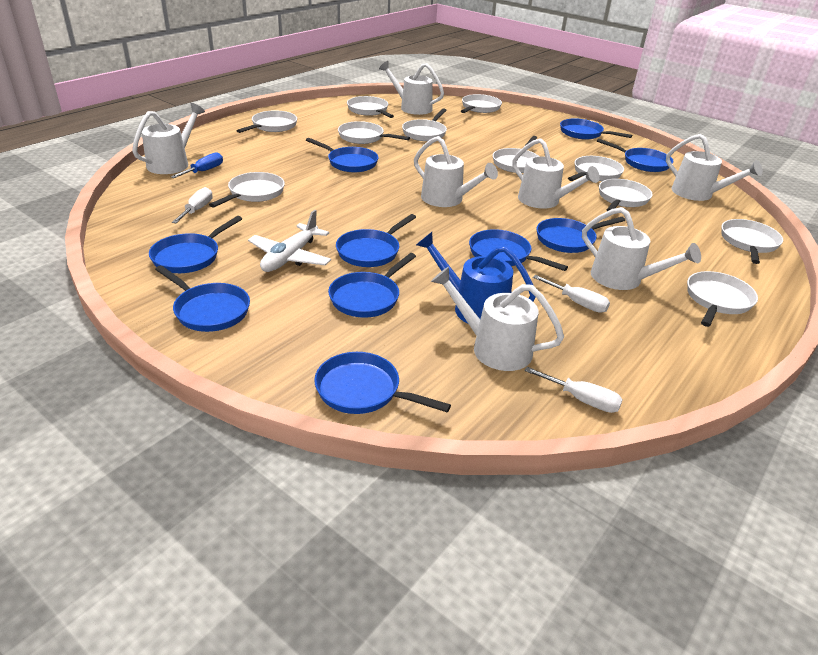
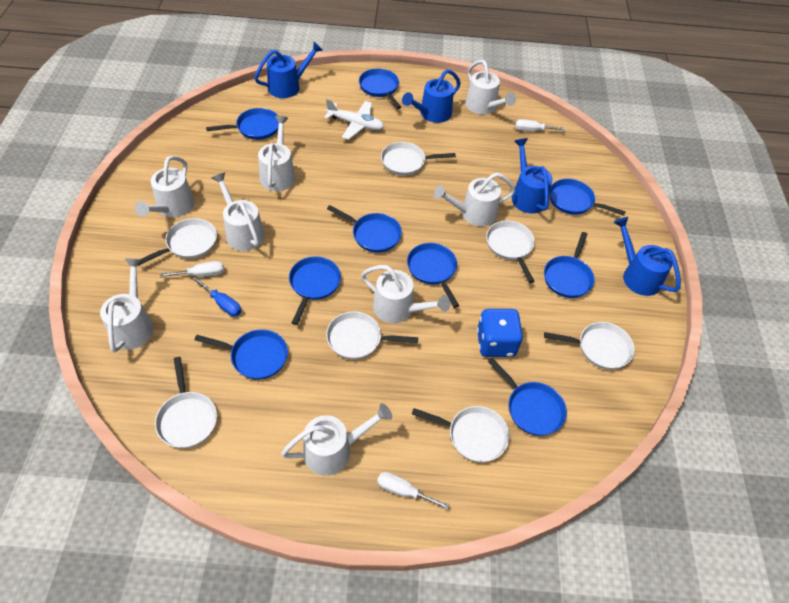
blue dice: none = 0 -> [477,309,523,357] = 1
blue pan: [149,216,242,273] [155,265,250,332] [306,138,378,172] [314,352,451,414] [328,253,416,318] [336,214,416,267] [469,229,568,271] [536,217,625,253] [560,118,632,140] [597,138,673,172] = 10 -> [195,329,288,380] [206,108,279,140] [289,256,341,325] [327,205,402,253] [359,68,401,109] [407,243,459,308] [488,358,567,436] [544,232,594,298] [549,179,626,216] = 9
blue watering can: [416,232,535,323] = 1 -> [254,42,323,98] [402,69,461,123] [512,138,553,214] [613,217,681,296] = 4
white pan: [209,172,285,208] [237,110,297,133] [338,121,410,144] [347,96,394,118] [402,108,447,141] [461,94,502,113] [492,136,538,173] [568,156,624,181] [599,179,653,211] [687,271,758,327] [721,219,783,264] = 11 -> [137,218,217,266] [155,357,217,448] [326,311,418,360] [381,142,456,176] [412,406,510,462] [486,221,535,283] [544,322,635,370] = 7
white watering can: [132,103,205,174] [379,61,444,115] [414,136,498,207] [431,267,564,371] [512,138,600,209] [582,207,701,290] [666,134,763,201] = 7 -> [100,258,154,352] [135,156,195,217] [212,172,265,251] [258,116,295,191] [281,403,392,476] [361,265,450,323] [434,173,515,226] [465,60,516,114] = 8

